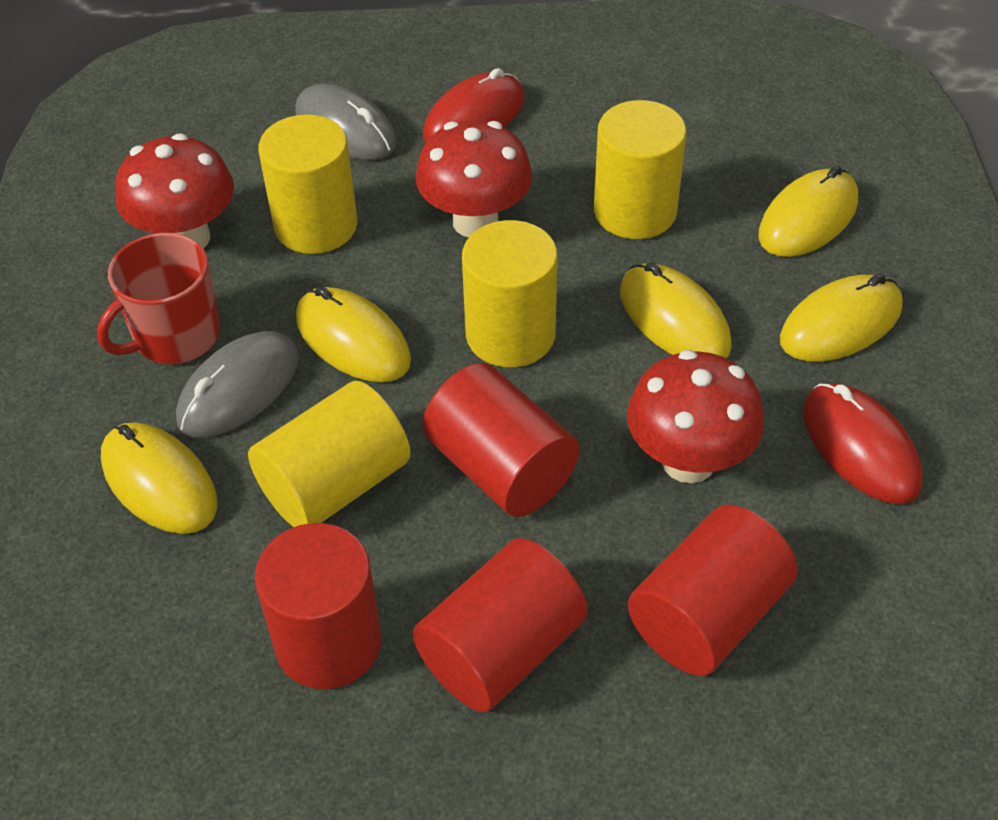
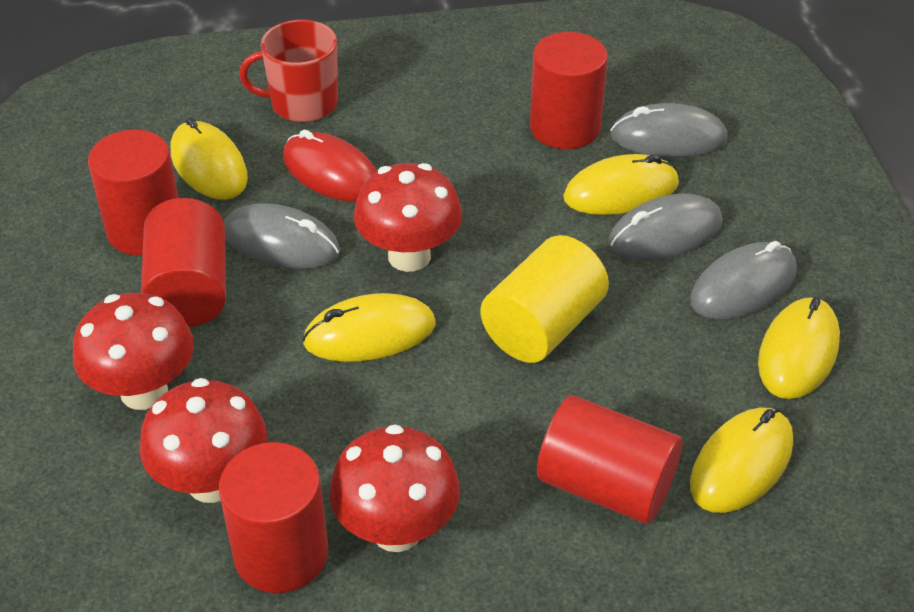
grey mouse: [176,331,299,437] [295,83,397,160] = 2 -> [224,203,340,269] [608,194,722,260] [610,103,728,157] [690,241,797,319] = 4
red cylinder: [255,523,382,689] [413,538,588,712] [423,363,579,517] [628,505,798,676] = 4 -> [88,130,179,256] [141,198,226,327] [219,442,328,593] [530,32,608,149] [537,395,683,524] = 5
red mouse: [423,68,524,143] [803,383,923,504] = 2 -> [282,129,377,202] = 1
red mushroom: [115,133,234,248] [416,120,532,237] [627,350,764,483] = 3 -> [73,293,194,410] [139,378,267,503] [329,424,460,552] [354,163,462,272] = 4
yellow cylinder: [248,381,411,527] [259,114,358,254] [462,220,558,367] [594,100,686,239] = 4 -> [480,235,609,363] = 1

